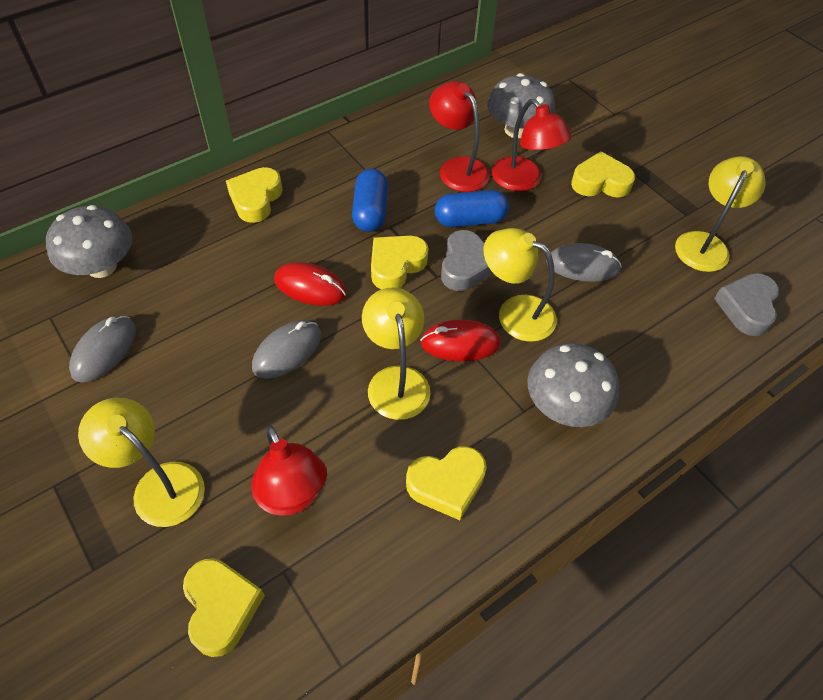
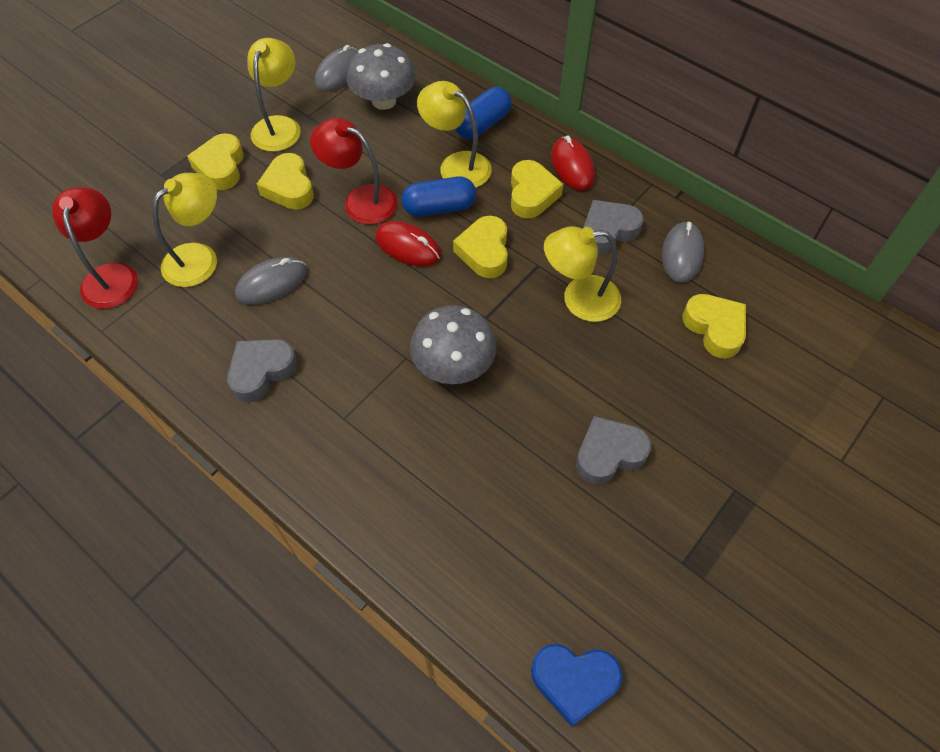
blue heart: none = 0 -> [531,644,622,727] = 1
grey heart: [441,230,494,291] [714,273,779,336] = 2 -> [227,339,297,402] [576,416,651,485] [584,200,644,254] = 3
grey mushroom: [46,205,132,278] [487,73,555,138] [527,343,619,427] = 3 -> [347,43,416,110] [410,305,497,384] = 2
red lamp: [251,425,327,516] [429,81,490,192] [492,99,572,191] = 3 -> [52,187,138,309] [310,118,398,224] = 2

